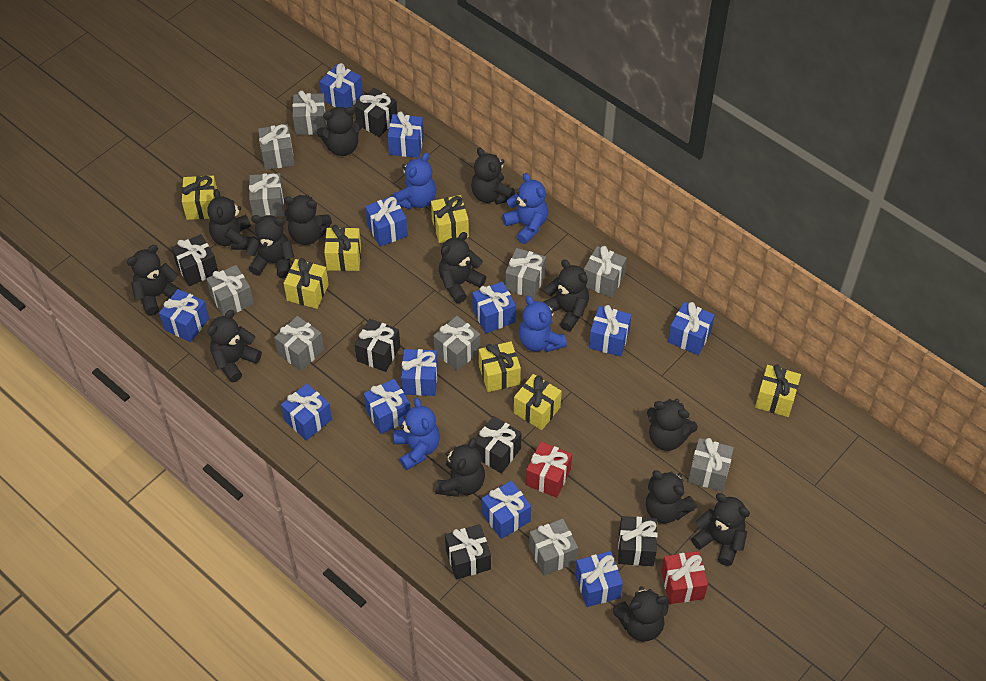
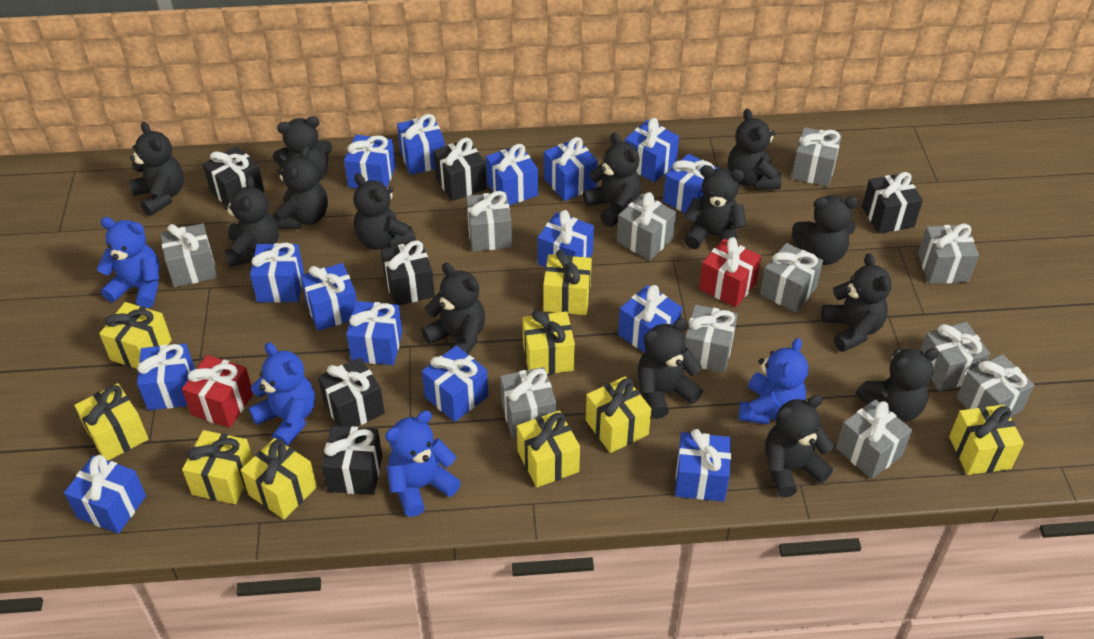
blue gift: [159,289,209,342] [281,384,332,441] [320,63,363,108] [364,379,411,434] [365,196,408,247] [387,111,424,158] [401,349,438,396] [472,281,516,333] [482,480,531,539] [575,551,623,607] [589,305,632,357] [668,302,715,355] = 12 -> [64,455,146,534] [137,343,195,410] [250,243,304,303] [300,263,357,331] [344,135,396,189] [346,301,402,365] [397,114,445,175] [422,346,488,422] [486,144,538,205] [538,210,594,267] [544,137,598,201] [618,285,682,353] [625,118,679,182] [663,154,719,213] [675,429,731,502] = 15
grey gift: [206,265,254,316] [249,173,284,217] [258,124,295,170] [274,316,324,371] [292,91,327,135] [433,316,481,371] [505,248,546,299] [529,519,578,576] [584,246,627,298] [688,438,734,491] = 10 -> [161,223,217,287] [466,191,512,252] [500,367,556,438] [617,192,676,260] [685,304,738,373] [760,243,823,312] [791,127,842,187] [836,399,912,479] [918,224,979,284] [920,322,990,391] [957,354,1035,417] = 11
yellow gift: [182,176,217,220] [284,258,329,309] [324,225,361,271] [431,195,469,243] [479,341,521,392] [514,374,562,430] [755,364,801,417] = 7 -> [74,383,148,461] [99,302,172,369] [182,430,253,504] [241,438,317,519] [517,410,580,488] [522,310,575,374] [543,250,592,315] [586,376,651,453] [949,405,1024,475] = 9

